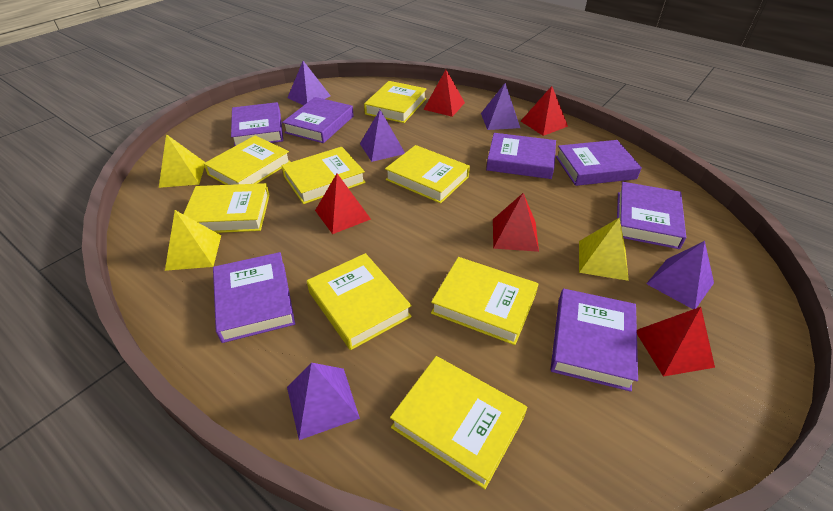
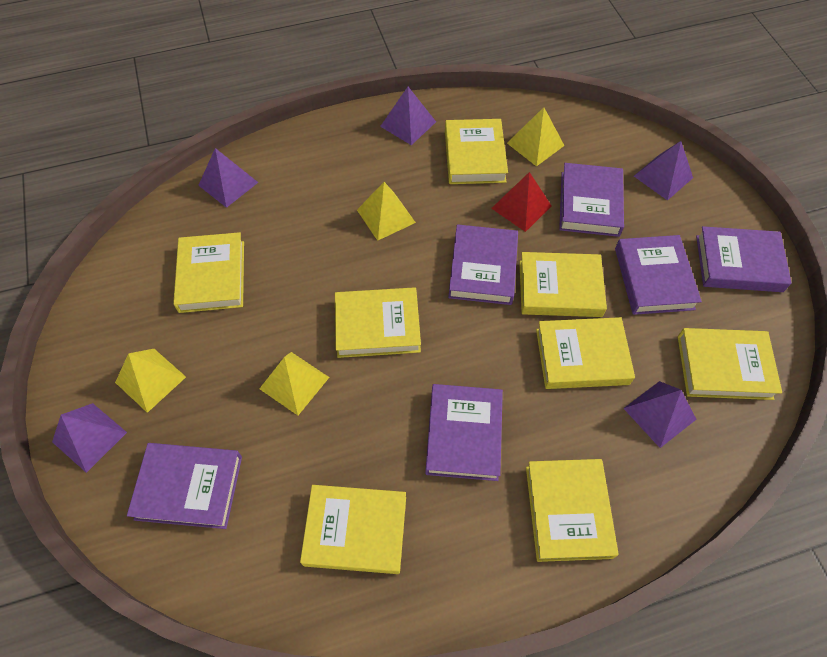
purple book: [213,252,295,343] [231,102,283,146] [282,97,354,143] [486,133,556,179] [551,288,638,392] [556,140,642,186] [617,182,686,249] = 7 -> [127,443,242,529] [425,384,503,481] [448,224,518,305] [559,163,624,237] [615,235,702,315] [696,226,792,292] = 6
red pyramid: [315,174,371,234] [423,70,465,117] [493,193,539,252] [521,86,568,136] [637,307,715,377] = 5 -> [491,172,552,232] = 1
yellow pyramid: [159,134,205,188] [165,210,221,271] [579,218,629,281] = 3 -> [115,349,186,413] [259,352,329,415] [357,182,416,241] [507,107,565,167] = 4

